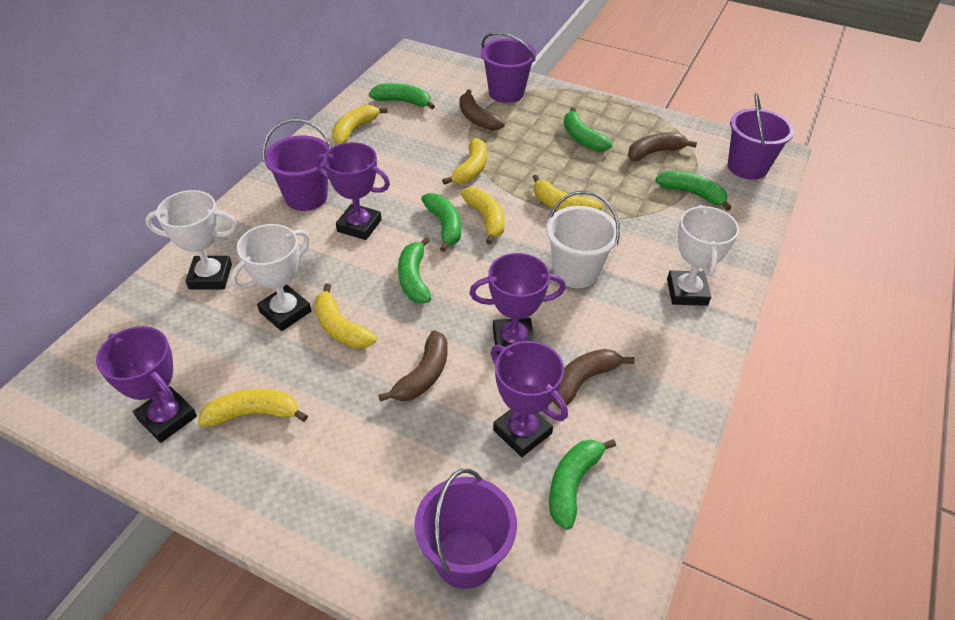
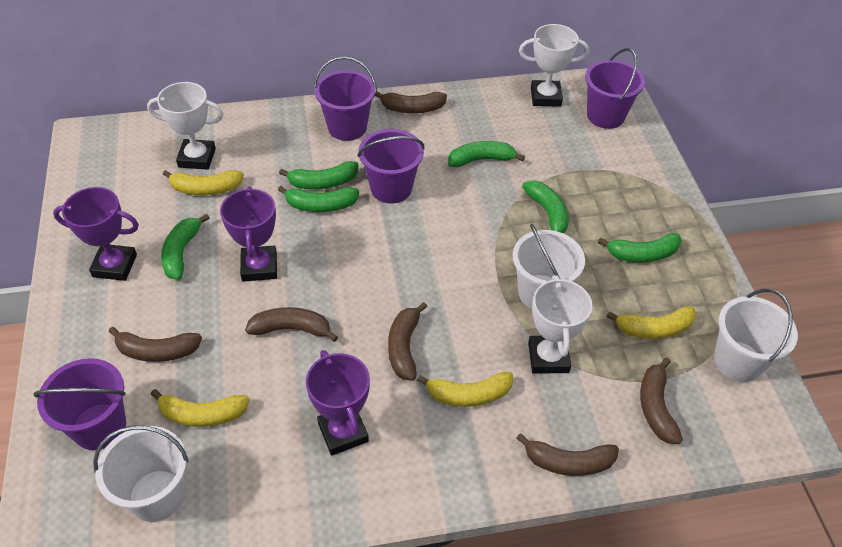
brown banana: [378,330,447,402] [459,89,505,131] [553,349,635,409] [628,132,697,161] = 4 -> [109,327,202,362] [245,307,338,342] [375,91,447,113] [388,302,427,381] [516,433,619,476] [640,358,683,444] = 6
purple trophy: [96,326,197,443] [316,142,390,240] [469,253,566,355] [491,341,568,457] = 4 -> [53,187,139,281] [220,186,277,282] [306,350,370,456] = 3
white bucket: [546,191,620,288] = 1 -> [93,426,189,522] [513,224,585,309] [714,289,798,382] = 3
yellow banana: [198,389,308,427] [314,284,377,349] [332,105,387,144] [442,138,487,185] [461,187,505,245] [532,175,602,210] = 6 -> [151,389,250,427] [163,170,244,195] [417,372,513,407] [606,306,696,339] = 4

